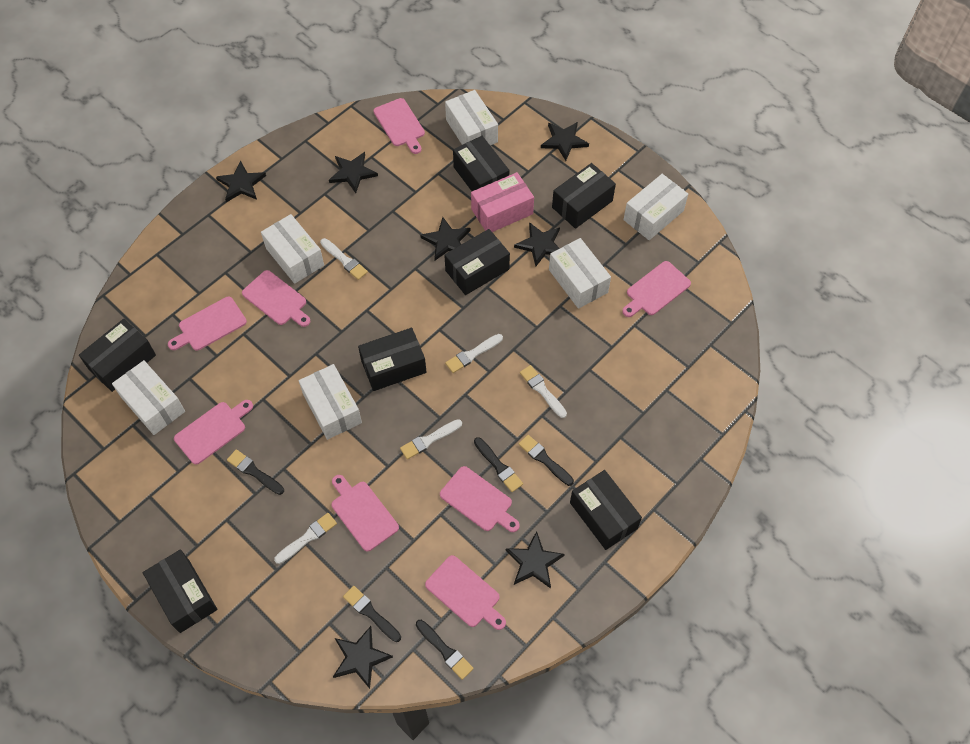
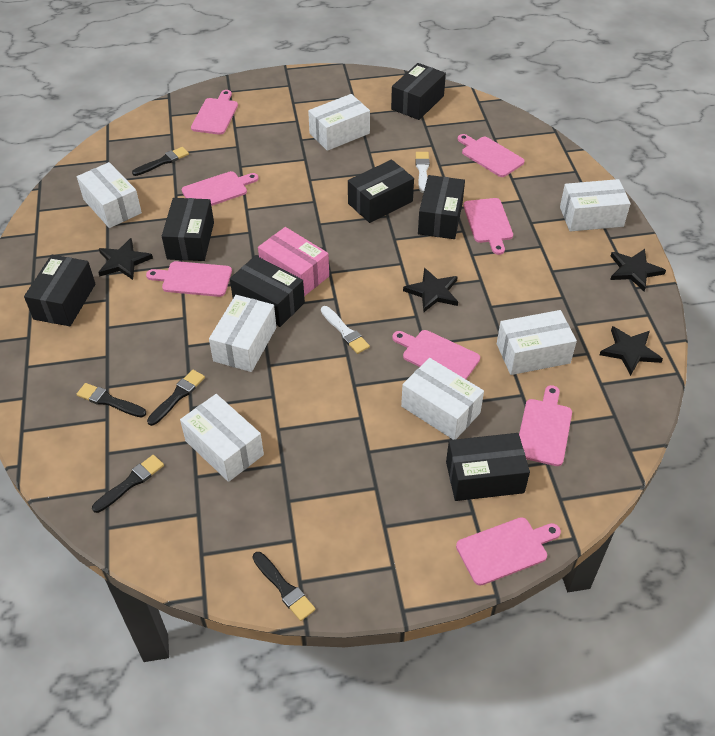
black star: [216,161,266,202] [329,152,378,193] [333,626,393,689] [420,217,471,260] [506,531,565,589] [514,222,560,266] [541,122,589,161] = 7 -> [98,238,153,280] [403,268,458,312] [600,326,663,376] [610,249,666,291] = 4
white box: [112,360,185,435] [261,214,324,284] [299,364,362,440] [445,90,498,145] [549,238,611,309] [623,174,688,240] = 6 -> [77,162,142,228] [180,394,264,482] [209,295,276,372] [308,94,370,151] [401,358,484,440] [497,310,577,375] [560,179,631,232] = 7
white brush: [274,513,337,564] [320,238,368,280] [400,419,462,459] [445,334,503,373] [520,365,567,418] = 5 -> [321,306,370,354] [415,152,430,193] = 2

